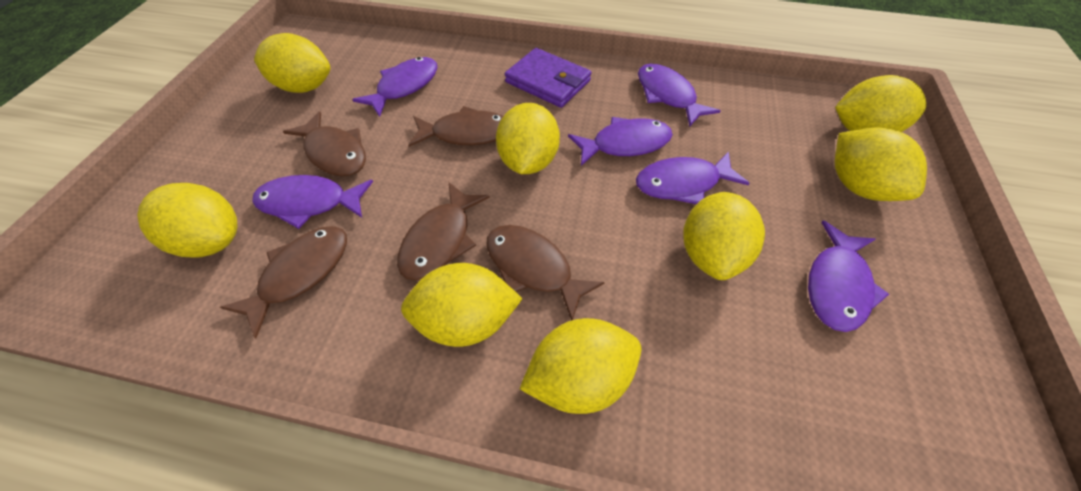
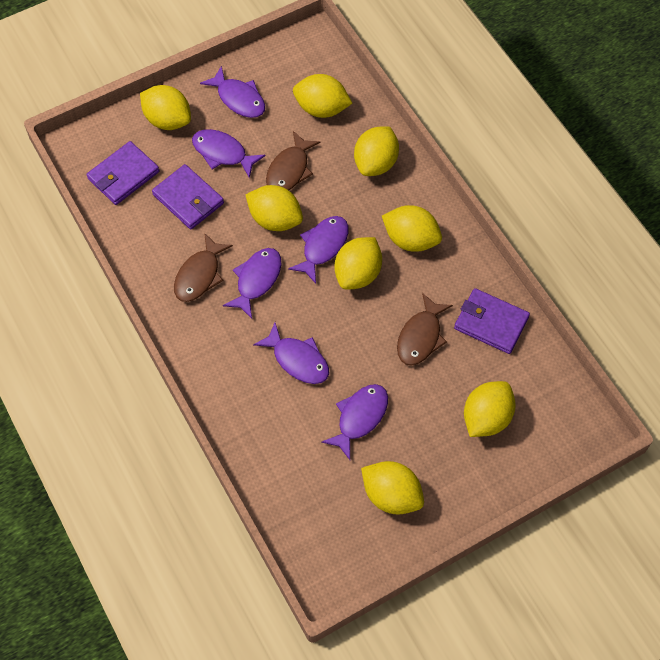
brown fish: [220,226,347,338] [283,111,366,176] [397,182,490,280] [408,106,503,147] [486,225,605,320] = 5 -> [174,233,233,302] [266,131,321,190] [397,293,453,366] = 3
purple wallet: [505,48,591,108] = 1 -> [86,141,160,205] [152,164,224,229] [454,288,530,354] = 3

